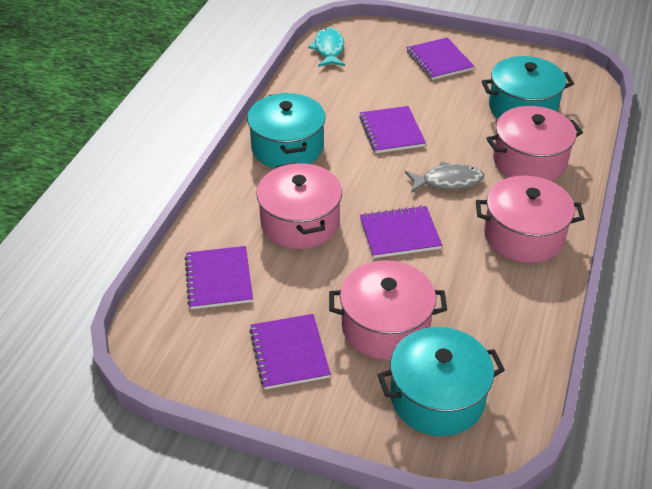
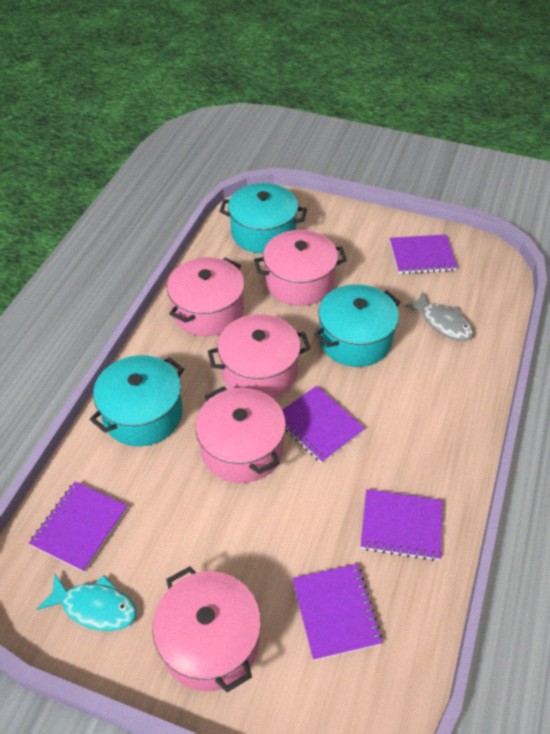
pink pot: [256,162,342,249] [329,260,447,360] [476,176,584,263] [486,106,583,181] = 4 -> [152,566,261,693] [167,257,245,336] [195,386,286,483] [208,314,310,398] [254,230,347,306] = 5

